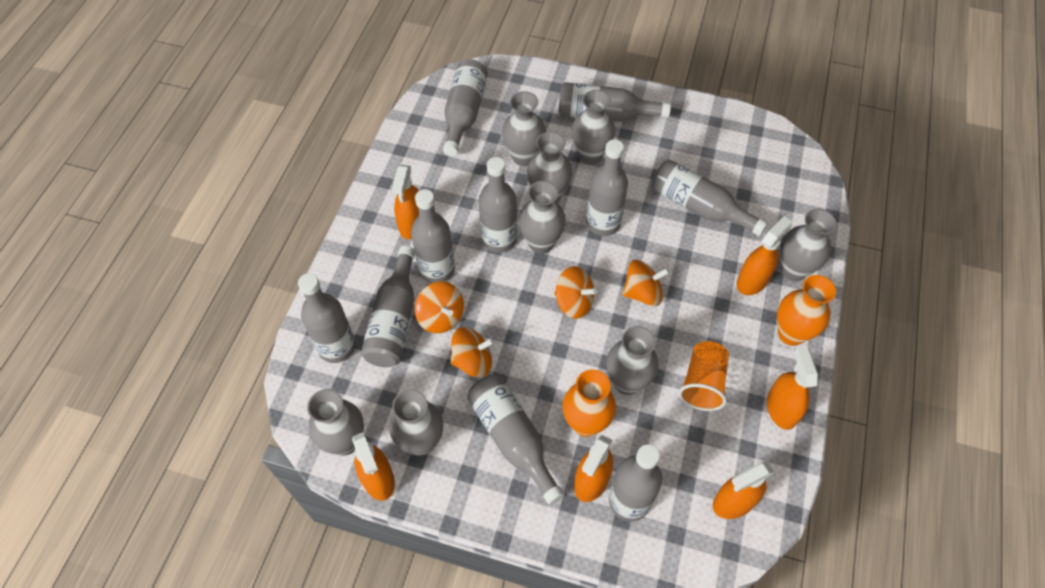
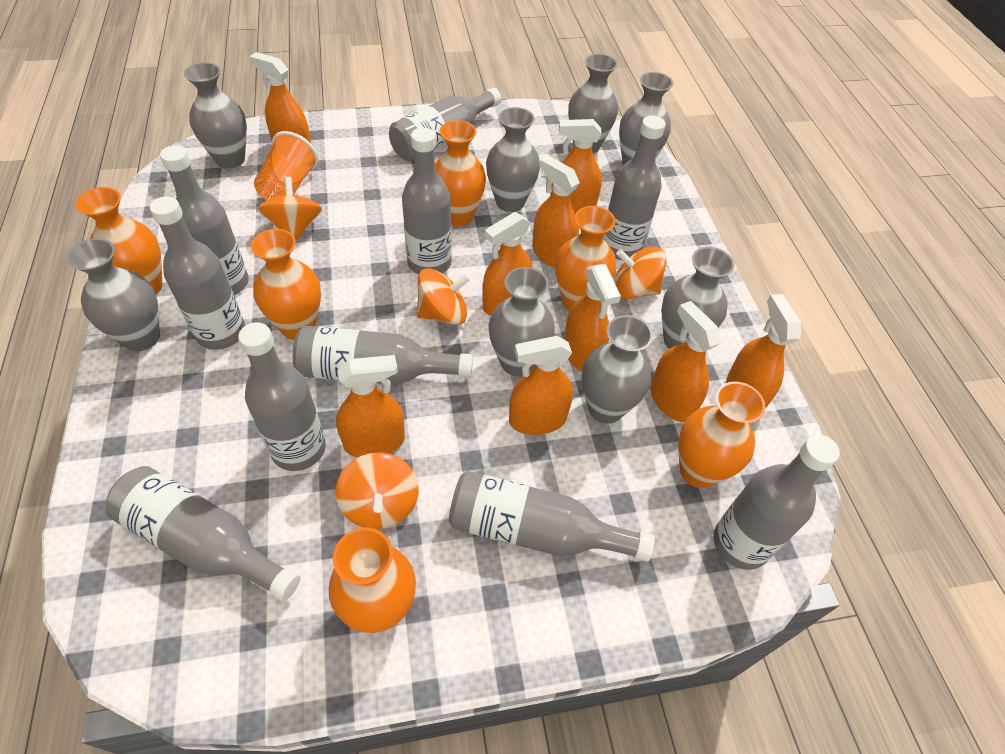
orange spray bottle: [352,432,395,501] [392,165,419,239] [574,435,613,502] [713,462,775,519] [737,216,792,295] [767,347,818,430] = 6 -> [249,52,311,143] [336,355,405,457] [482,212,532,316] [509,336,573,435] [532,155,580,267] [550,119,602,214] [564,264,621,371] [651,301,721,422] [726,294,801,409] = 9
orange vase: [563,369,616,437] [777,275,836,346] = 2 -> [75,187,163,295] [251,229,321,340] [329,527,416,633] [435,120,486,226] [555,206,616,311] [678,381,766,488] = 6

